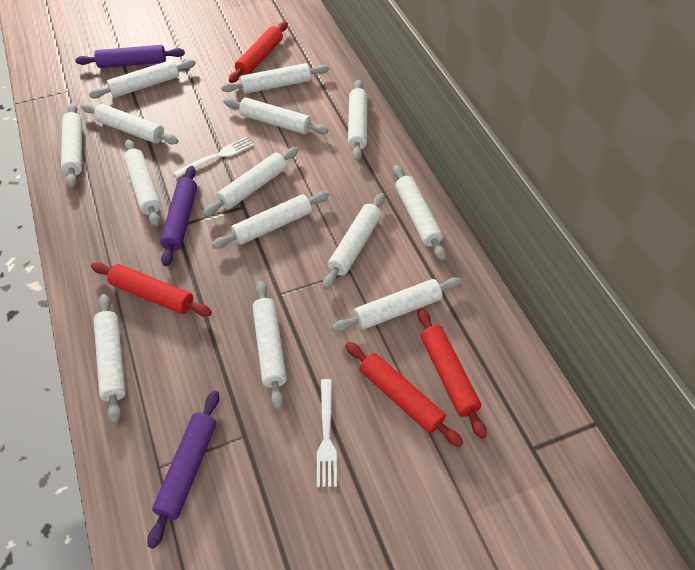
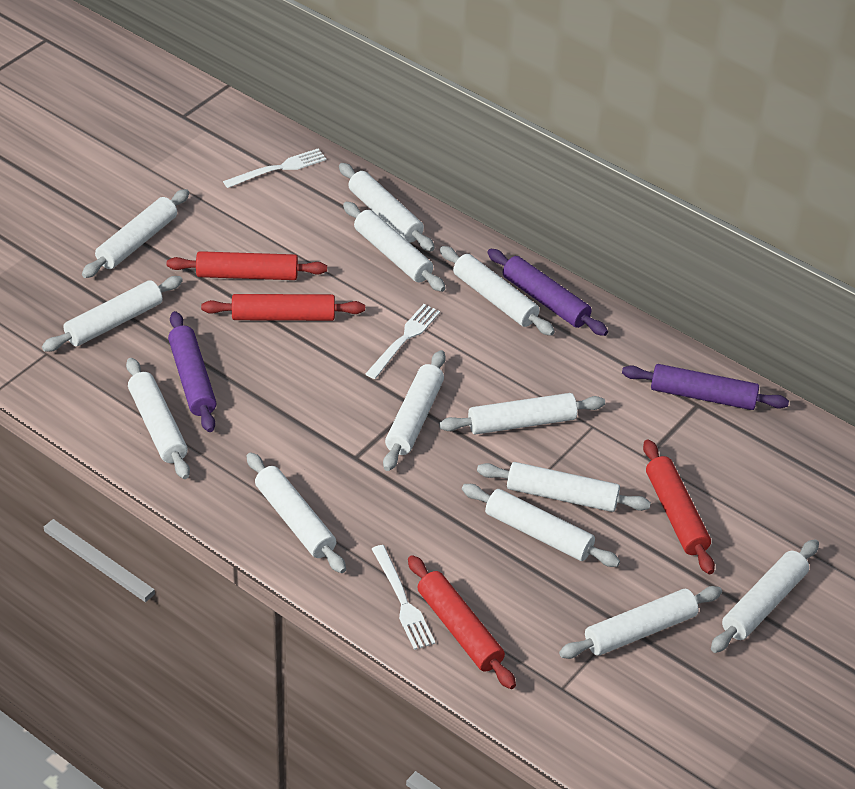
white fork: [173,137,254,178] [317,379,337,487] = 2 -> [223,149,327,188] [365,304,440,379] [372,545,435,650] = 3
white rolling pin: [61,103,82,188] [81,103,179,144] [89,59,196,99] [93,294,126,424] [123,139,161,227] [203,147,299,217] [212,192,329,249] [221,63,329,94] [223,98,328,134] [252,281,287,410] [323,193,385,289] [332,277,462,332] [348,80,367,161] [393,165,446,261] = 14 -> [42,276,183,352] [82,189,189,278] [126,358,190,479] [247,452,346,573] [339,163,435,252] [343,202,446,292] [383,350,446,471] [439,393,605,435] [440,246,555,336] [462,484,620,567] [477,462,651,512] [559,586,722,659] [711,539,819,653] = 13

